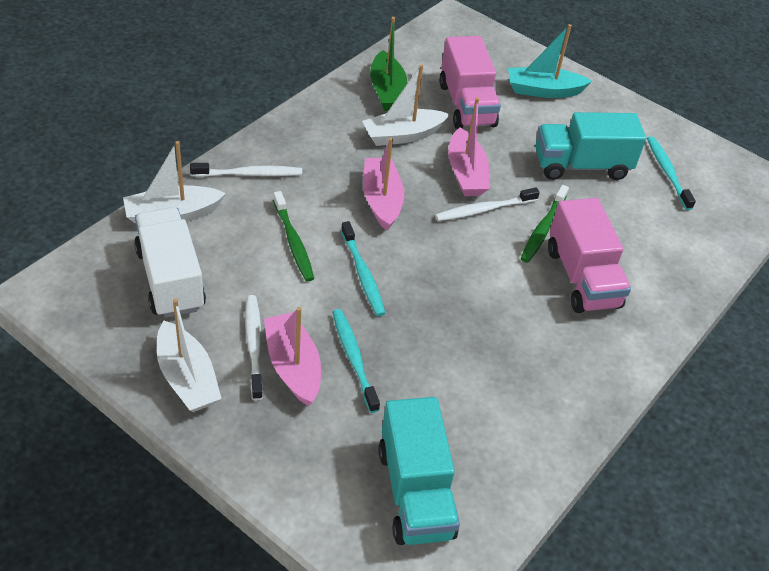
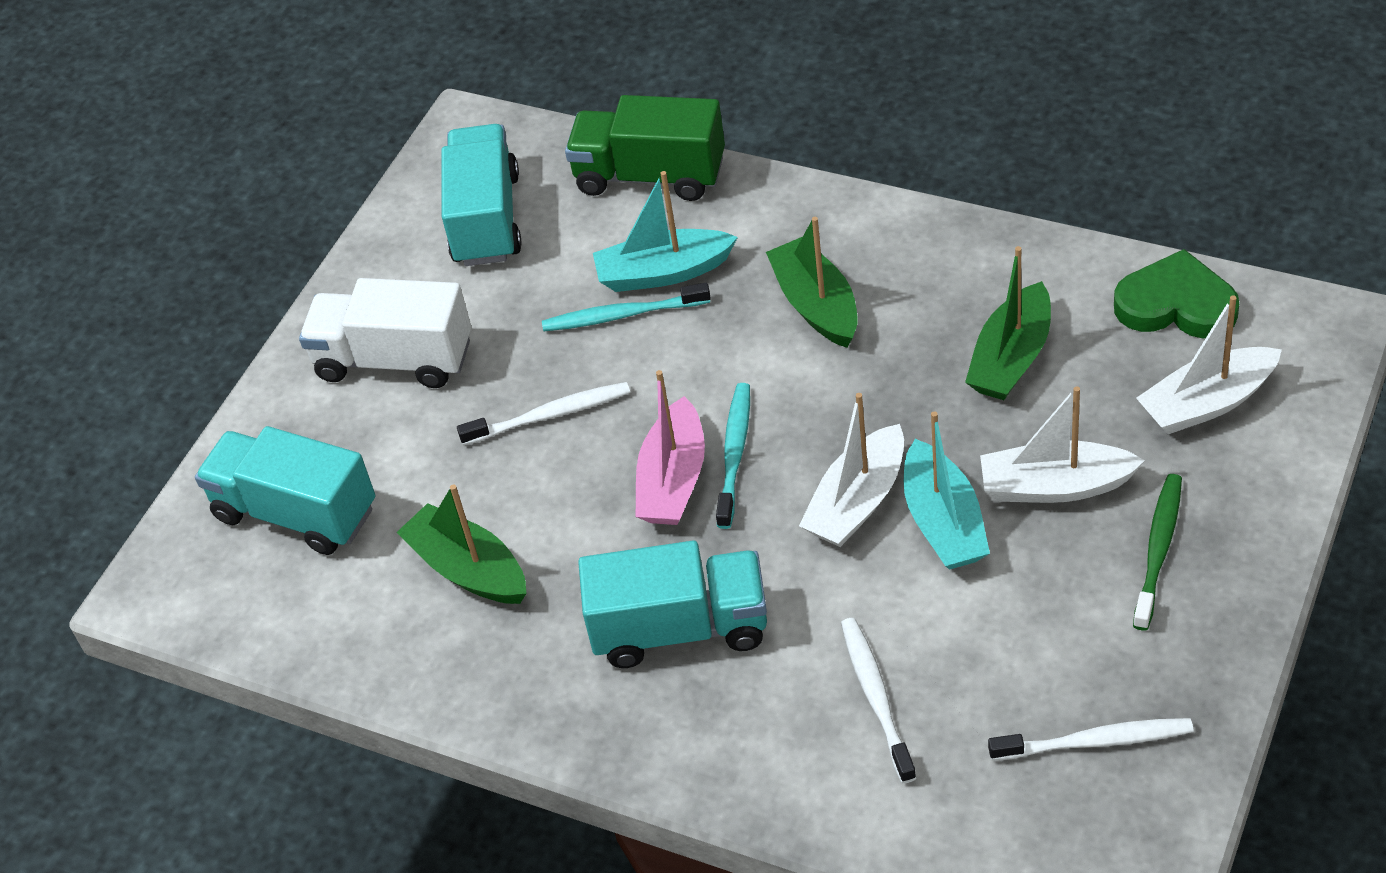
green boat: [370,17,407,111] = 1 -> [397,484,527,604] [766,217,858,348] [965,246,1051,400] = 3
green heart: none = 0 -> [1114,249,1239,338] = 1
green toothbrush: [273,191,314,282] [521,185,569,263] = 2 -> [1133,474,1182,630] = 1
green truck: none = 0 -> [565,95,725,201] = 1
pink boat: [264,307,321,406] [363,138,404,231] [448,97,490,196] = 3 -> [635,370,705,525] = 1
pink truck: [439,36,501,129] [548,198,631,313] = 2 -> none = 0
turquoise boat: [508,24,592,98] = 1 -> [593,171,738,292] [904,411,990,570] = 2
turquoise toothbrush: [332,309,380,413] [341,221,386,316] [647,136,696,210] = 3 -> [542,283,711,331] [716,383,750,529] = 2
turquoise truck: [378,397,460,545] [536,112,646,180] = 2 -> [195,426,375,555] [441,124,522,266] [578,541,767,668] = 3

